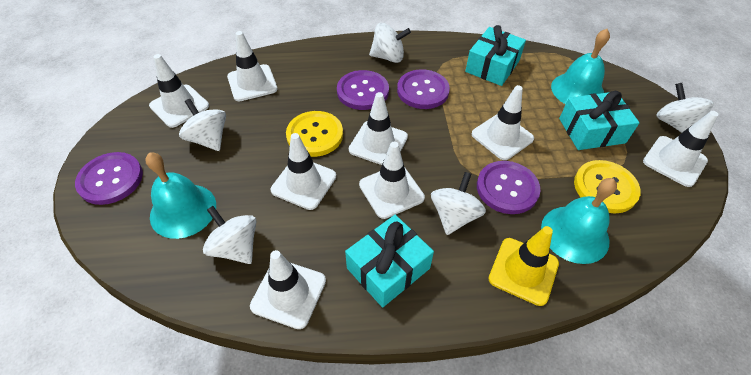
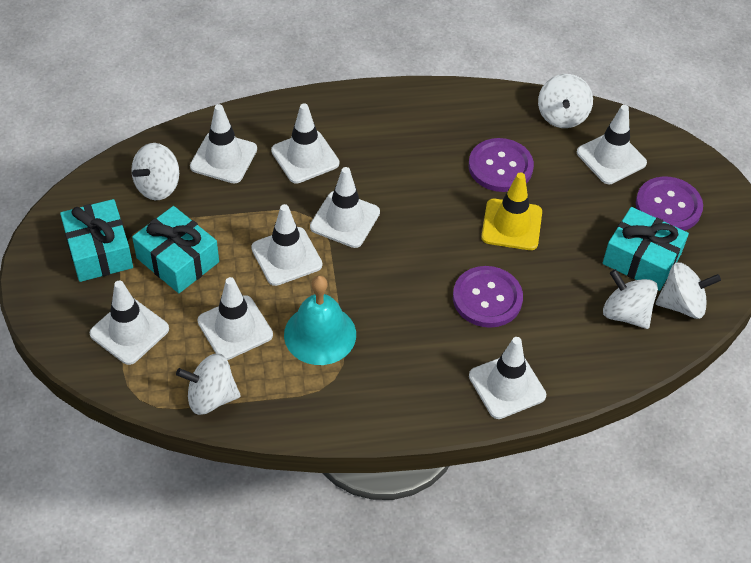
purple button: [75,152,143,205] [337,70,389,110] [397,69,450,109] [477,161,540,214] = 4 -> [453,266,523,328] [469,138,534,192] [636,177,703,231] = 3
turquoise bell: [145,153,216,239] [541,178,617,264] [551,29,610,104] = 3 -> [284,276,356,365] = 1
yellow button: [286,111,343,157] [574,160,641,214] = 2 -> none = 0

